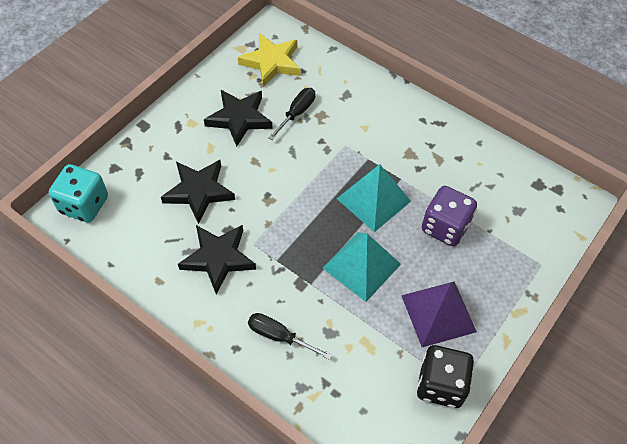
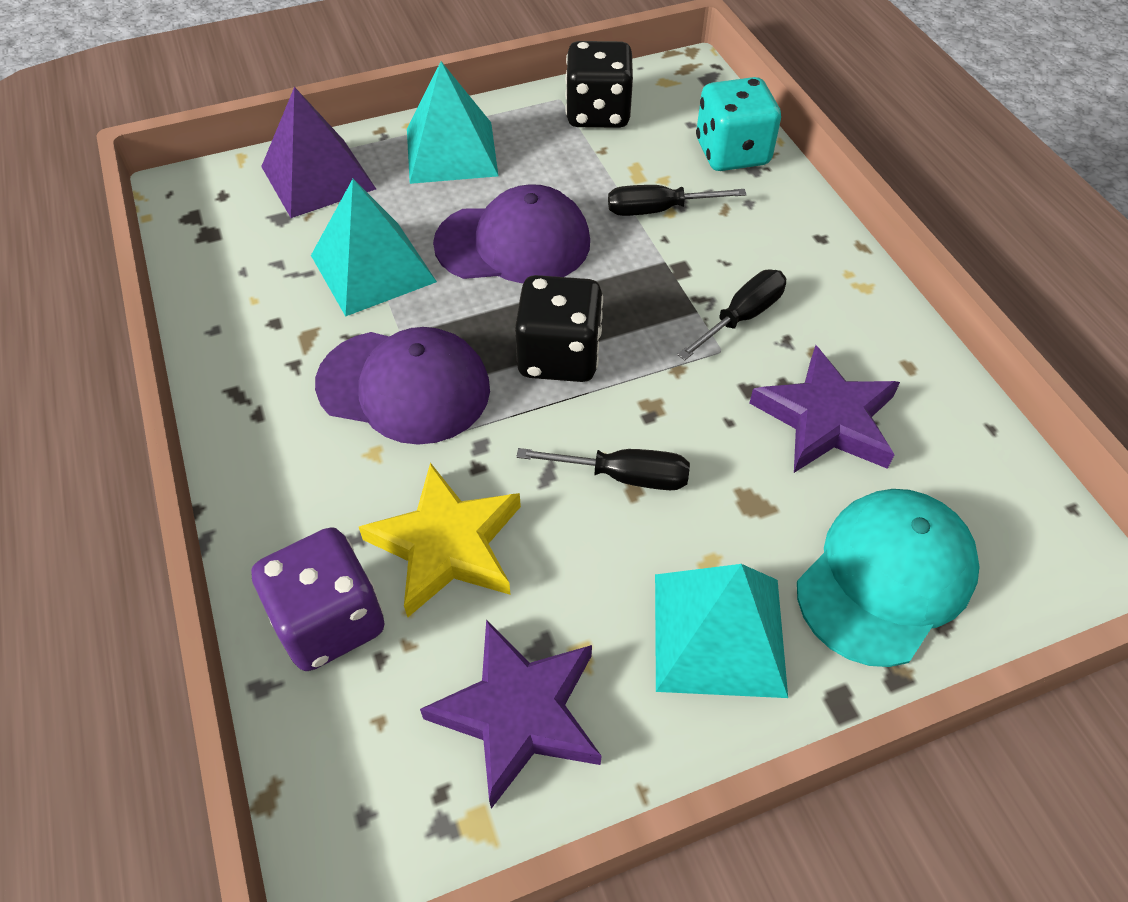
black dice: [417,345,474,408] = 1 -> [515,275,603,382] [565,41,633,128] = 2
black screwdriver: [248,313,332,360] [268,88,315,140] = 2 -> [516,448,690,490] [608,185,747,216] [677,269,786,360] = 3
black star: [161,160,235,224] [178,225,256,294] [204,90,273,147] = 3 -> none = 0
purple cap: none = 0 -> [315,327,490,445] [433,184,590,283] = 2
purple star: none = 0 -> [420,620,601,809] [750,345,900,473] = 2
turquoise cap: none = 0 -> [797,489,980,667] = 1
turquoise pyramid: [323,232,401,302] [337,164,411,232] = 2 -> [311,179,437,317] [407,61,498,184] [655,564,788,698] = 3

